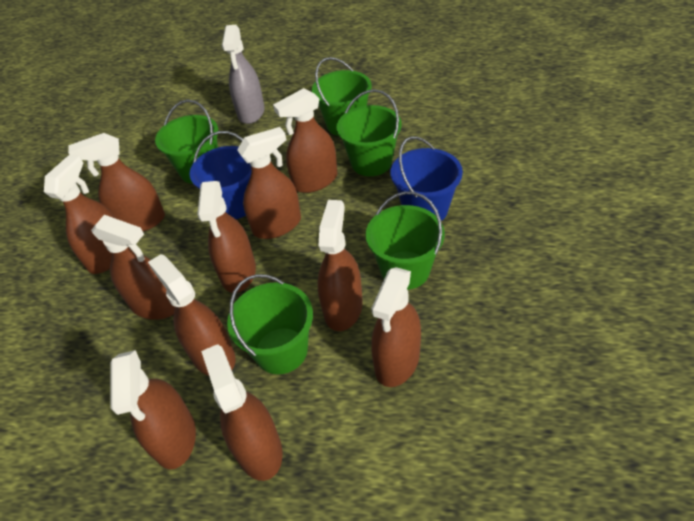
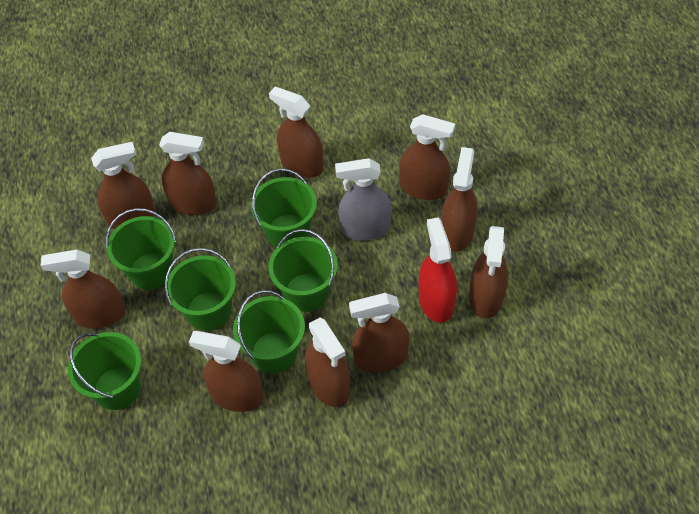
blue bucket: [190,131,251,219] [391,136,463,221] = 2 -> none = 0
brown spray bottle: [44,155,116,274] [68,133,165,231] [91,215,175,320] [110,350,196,469] [148,254,235,376] [197,181,256,293] [201,344,283,481] [237,127,301,239] [273,88,337,193] [318,200,363,331] [371,267,421,387] = 11 -> [41,249,126,329] [91,142,155,229] [159,132,217,215] [189,331,264,412] [269,87,324,178] [305,318,350,407] [349,293,409,372] [399,114,455,200] [441,147,477,252] [469,226,508,319] = 10
green bucket: [155,100,218,184] [227,274,313,374] [312,57,372,136] [337,89,401,176] [366,191,444,290] = 5 -> [68,332,142,410] [106,208,176,290] [165,248,236,331] [233,290,305,373] [251,169,317,247] [268,229,338,312] = 6
red spray bottle: none = 0 -> [419,217,457,323] = 1

